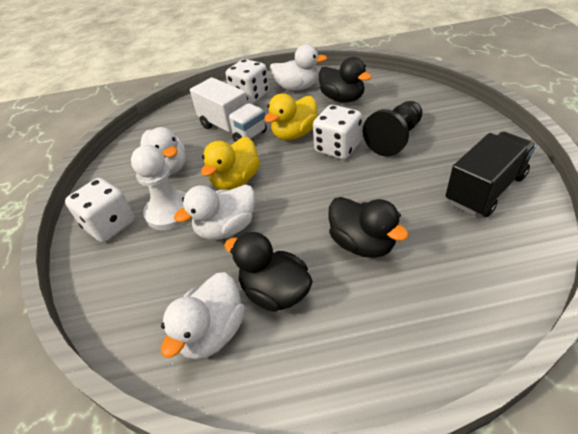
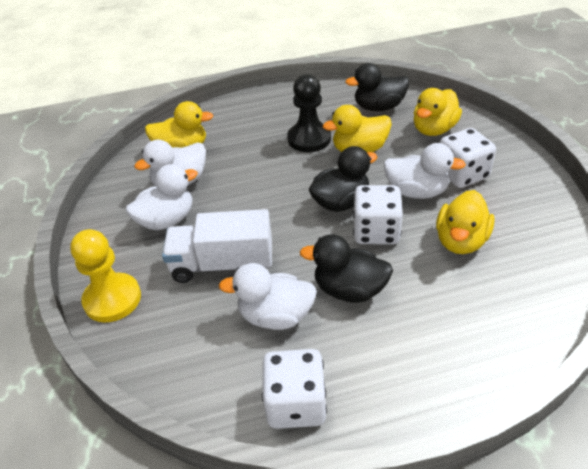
black truck: [446,132,536,217] = 1 -> none = 0
white pawn: [131,145,187,230] = 1 -> none = 0
yellow duck: [201,137,260,190] [264,93,318,140] = 2 -> [145,101,213,148] [323,105,392,152] [414,88,462,136] [436,190,495,254] = 4
yellow pawn: none = 0 -> [70,229,141,322] = 1

